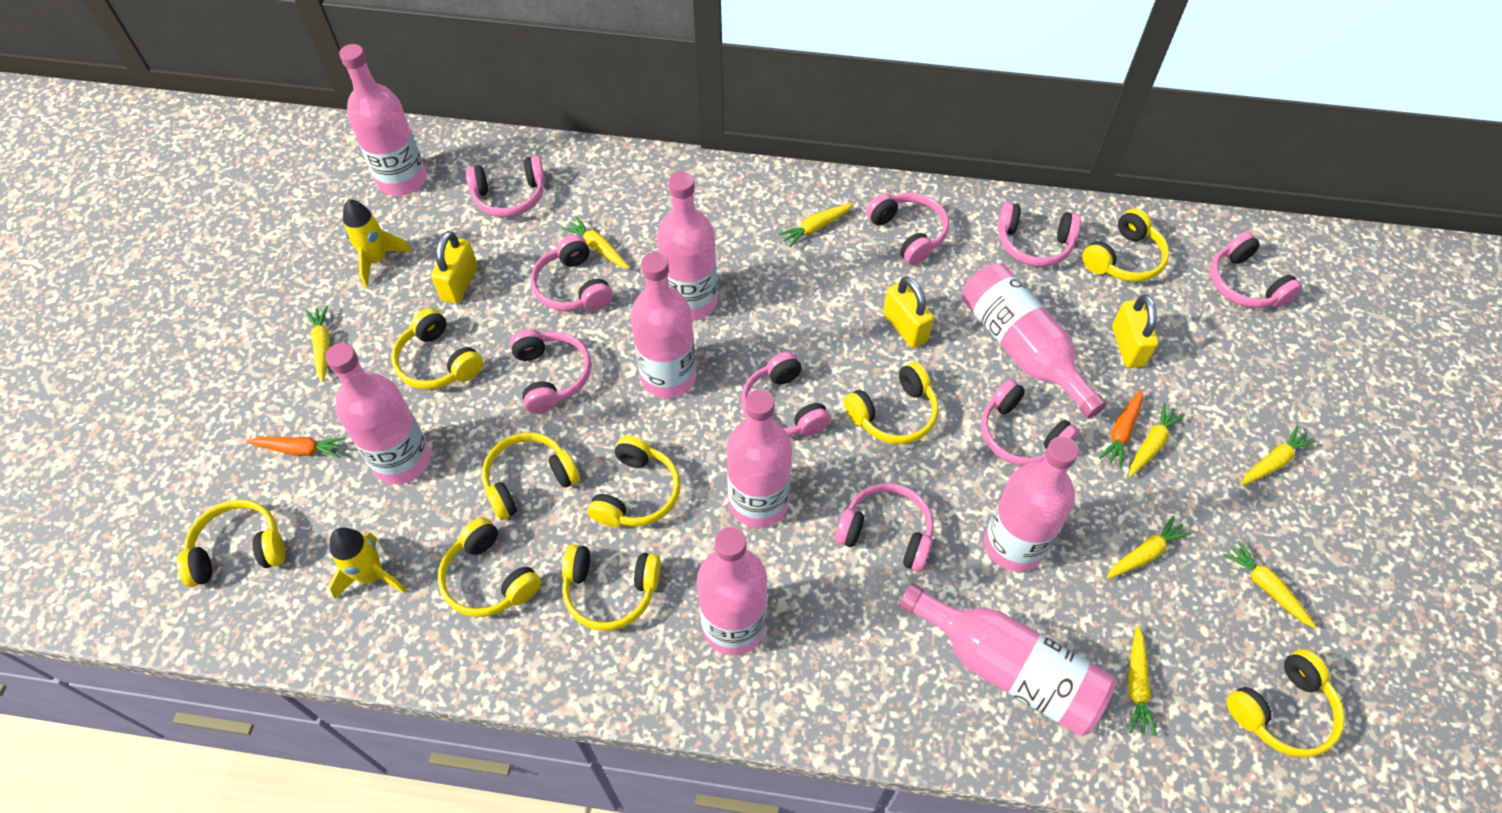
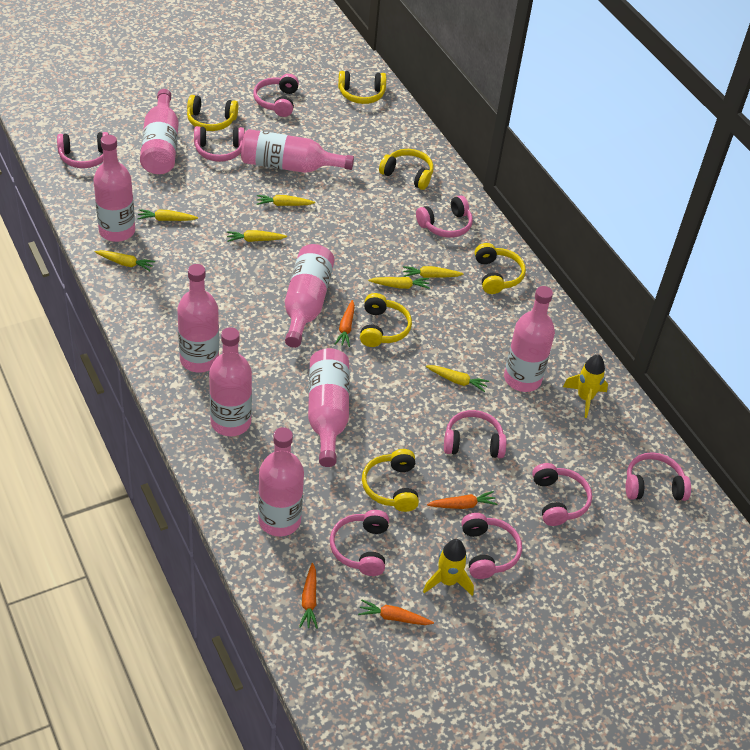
orange carrot: [247,437,346,458] [1099,389,1143,468] = 2 -> [299,563,318,629] [335,300,355,347] [358,600,434,625] [427,491,497,509] = 4
yellow carrot: [306,305,330,382] [562,216,629,269] [778,203,854,247] [1107,515,1191,579] [1128,626,1157,736] [1129,403,1185,477] [1223,541,1316,628] [1241,425,1316,486] = 8 -> [95,250,155,271] [137,209,198,221] [227,230,287,242] [257,195,315,206] [368,277,430,289] [403,266,464,278] [425,365,489,392] = 7
yellow headphones: [177,499,285,587] [391,308,483,389] [438,517,541,617] [482,432,580,520] [562,544,661,631] [588,435,680,527] [844,362,939,444] [1082,208,1169,282] [1226,649,1345,758] = 9 -> [187,95,238,131] [338,71,386,104] [360,293,412,347] [362,449,419,512] [379,149,434,190] [475,243,526,294] = 6
yellow padlock: [431,231,478,304] [883,276,934,348] [1112,295,1159,368] = 3 -> none = 0

